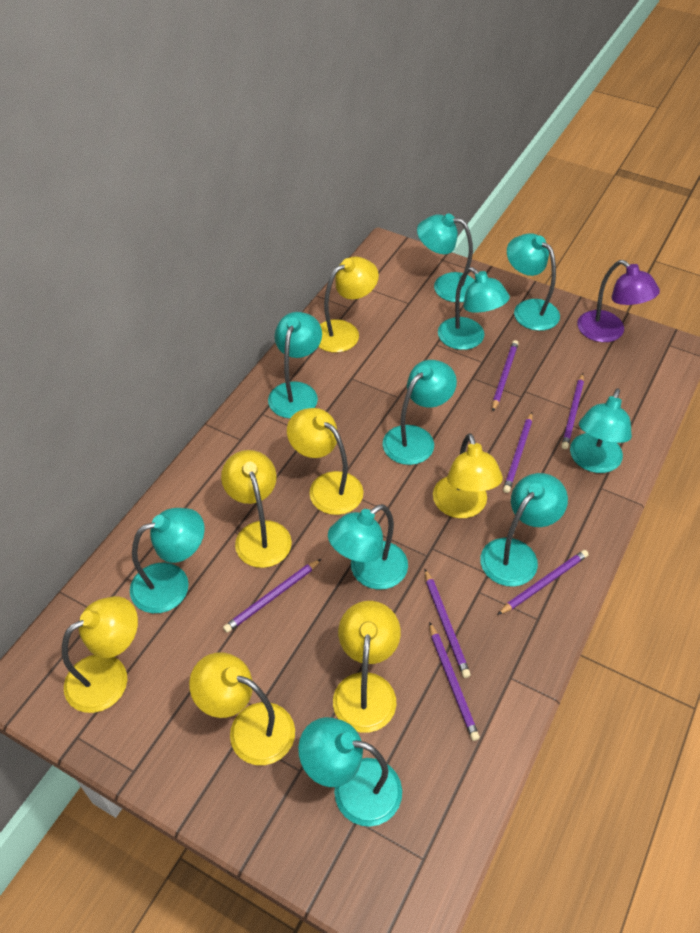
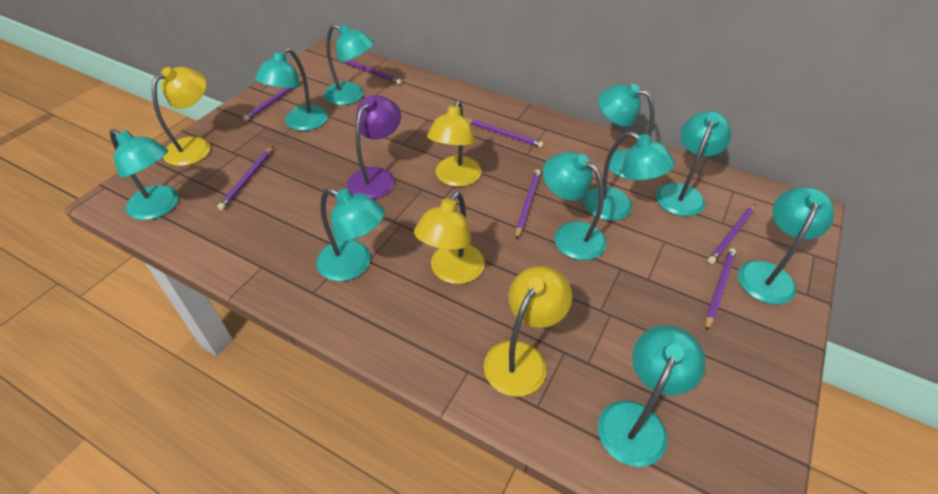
yellow lamp: [62,596,138,713] [189,653,295,765] [221,450,292,568] [287,408,363,515] [318,257,379,353] [333,601,401,733] [433,433,503,518] = 7 -> [152,67,211,166] [414,191,485,284] [427,100,482,187] [484,266,572,397] = 4

